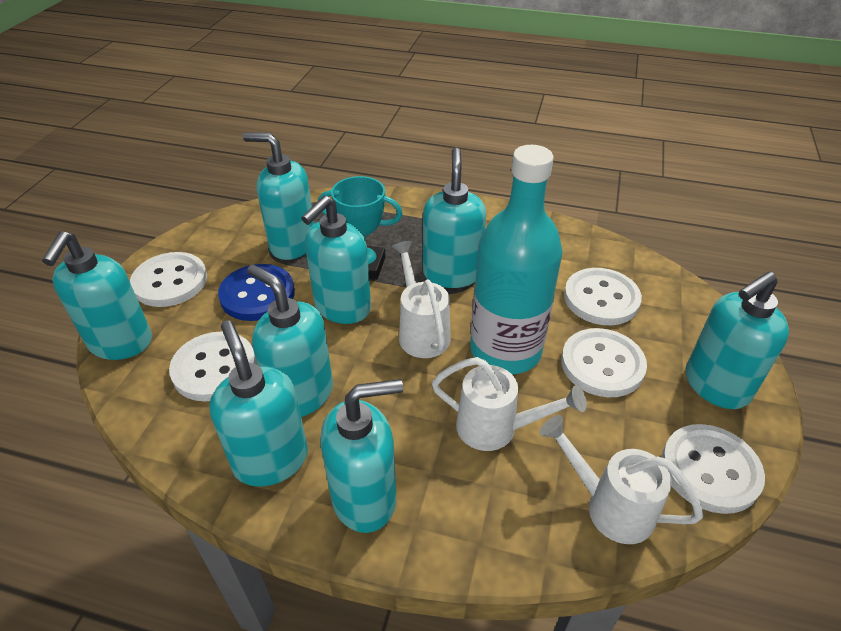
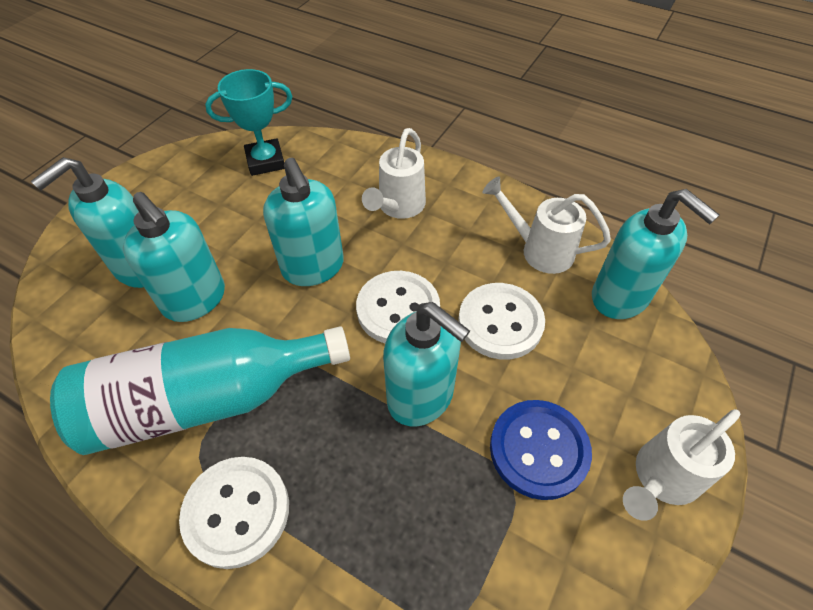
turquoise soap dispenser: [42,231,152,360] [209,320,308,487] [243,132,314,260] [247,264,333,417] [301,196,371,324] [320,379,403,533] [423,148,486,288] [686,272,789,409] = 8 -> [31,157,144,288] [123,192,225,322] [263,158,344,286] [383,302,470,427] [592,189,720,319] = 5
white button: [130,252,207,307] [169,332,256,402] [561,328,647,397] [564,268,642,325] [662,424,765,514] = 5 -> [179,457,289,569] [356,271,440,343] [458,283,545,360] = 3

